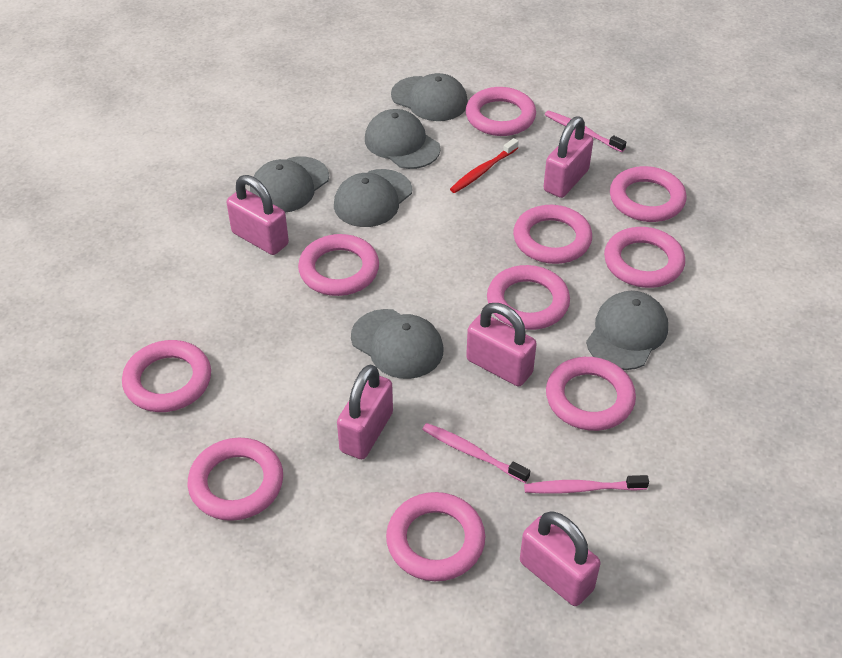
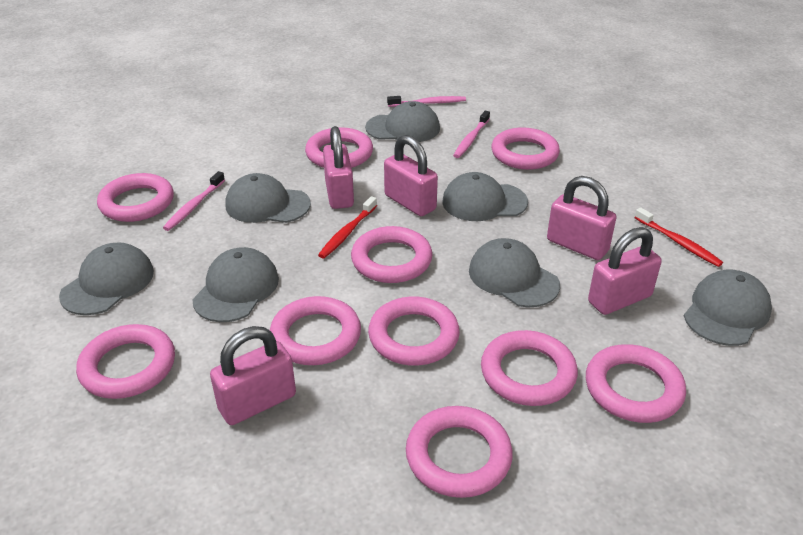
grey cap: [250,157,329,213] [334,169,412,227] [351,309,443,379] [365,109,441,169] [391,73,468,121] [586,291,668,370] = 6 -> [59,242,154,315] [192,247,279,322] [225,173,311,223] [365,101,440,142] [442,172,528,221] [469,238,560,307] [684,270,772,346] = 7
red toothbrush: [450,138,519,193] = 1 -> [318,196,377,259] [634,207,723,267] = 2

